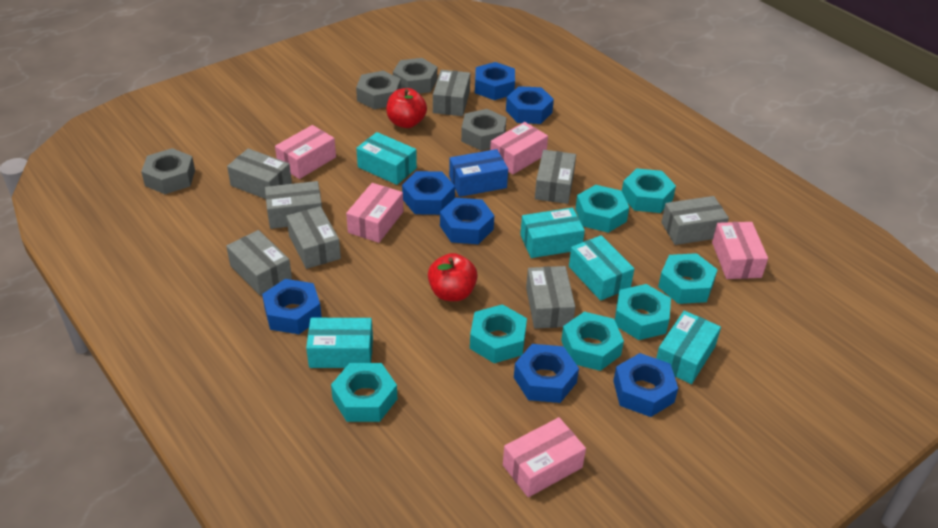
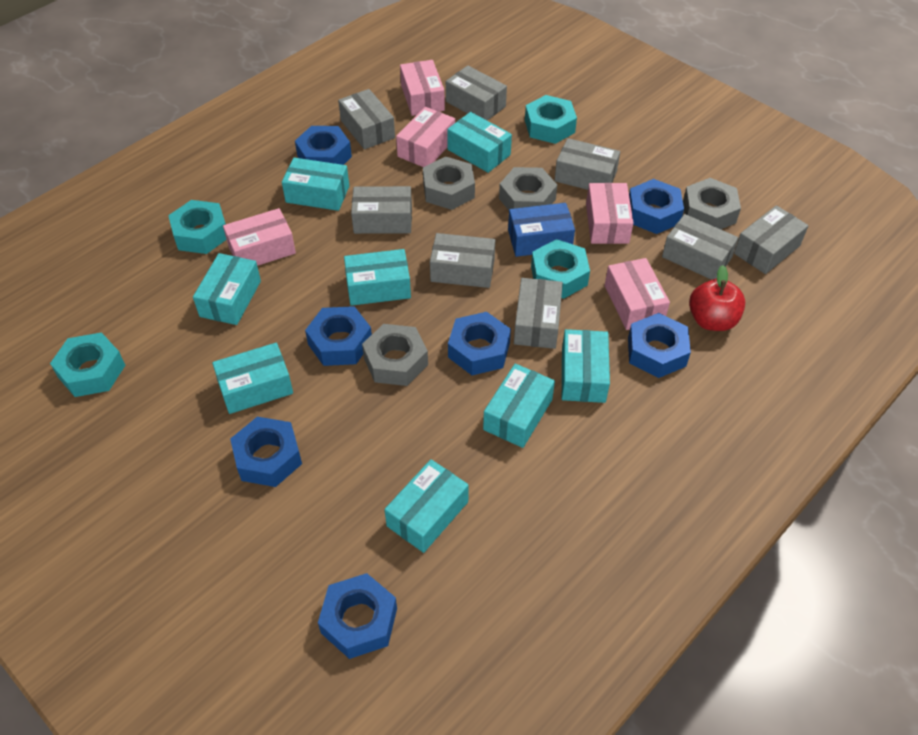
red apple: [386,88,427,128] [428,253,478,301] = 2 -> [689,265,745,331] = 1
turquoise box: [306,318,373,368] [356,132,417,185] [520,208,585,258] [569,235,634,301] [656,311,721,384] = 5 -> [193,253,261,325] [212,343,293,414] [282,158,349,211] [344,249,411,306] [384,459,469,553] [447,112,512,173] [483,363,555,448] [562,329,610,403] = 8
turquoise nut: [331,363,397,422] [470,304,527,363] [561,312,624,371] [575,185,629,233] [615,284,671,340] [622,168,676,213] [658,253,718,304] = 7 -> [50,332,125,397] [168,200,227,254] [525,95,577,144] [531,239,590,299] = 4

